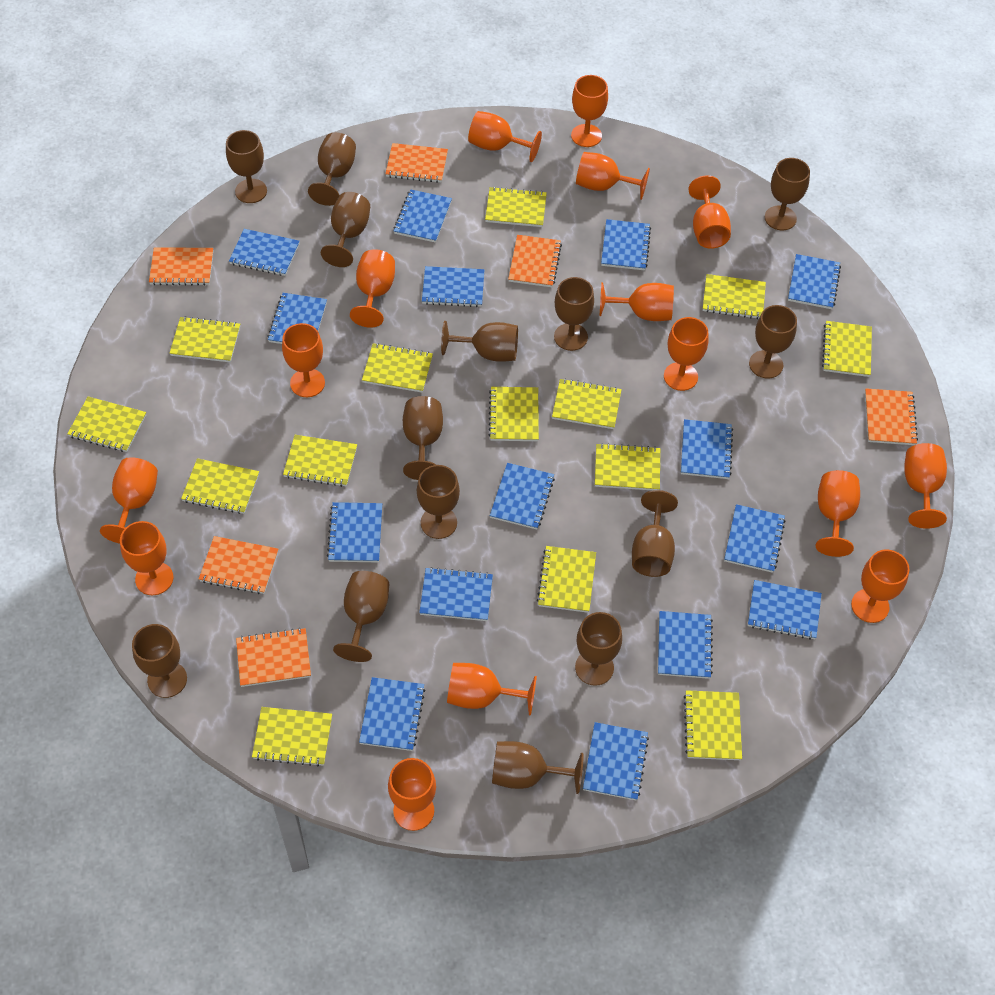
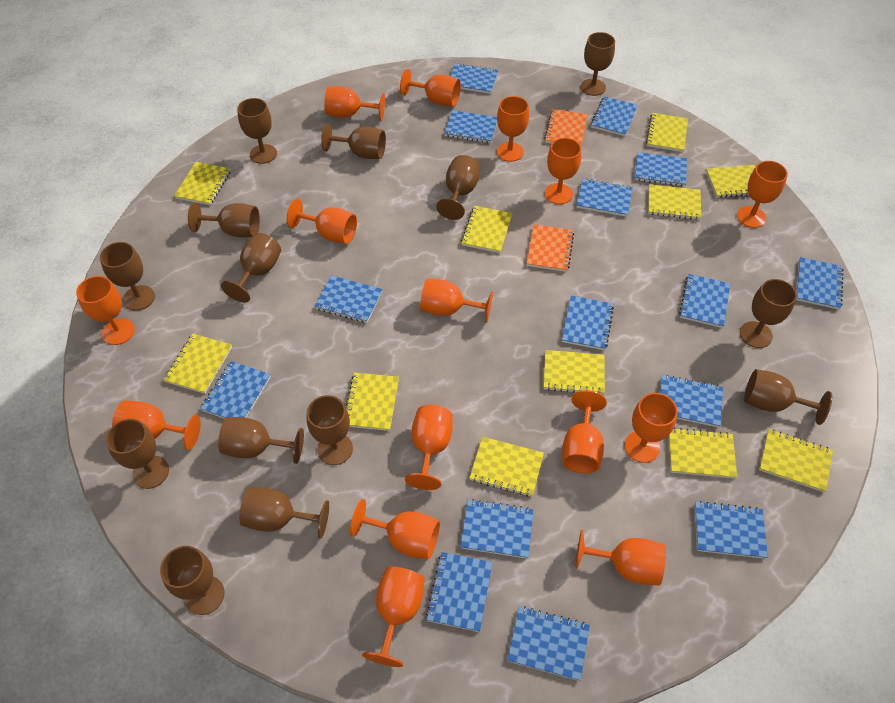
orange notebook: [149,247,213,286] [199,536,278,594] [236,628,311,687] [385,143,448,183] [508,235,562,287] [865,388,918,445] = 6 -> [526,224,574,272] [544,109,588,146] = 2
yellow notebook: [67,397,146,452] [169,316,240,362] [181,458,259,514] [252,707,332,766] [283,435,357,487] [362,343,433,393] [485,187,547,227] [489,387,539,441] [537,546,596,613] [552,378,622,429] [595,443,660,490] [684,690,742,760] [703,274,766,319] [822,321,872,377] = 14 -> [164,334,232,394] [174,162,231,205] [346,373,399,431] [461,206,512,253] [470,437,544,497] [544,350,605,394] [646,113,688,152] [648,184,701,220] [669,427,737,479] [706,165,755,198] [759,429,833,492] = 11

